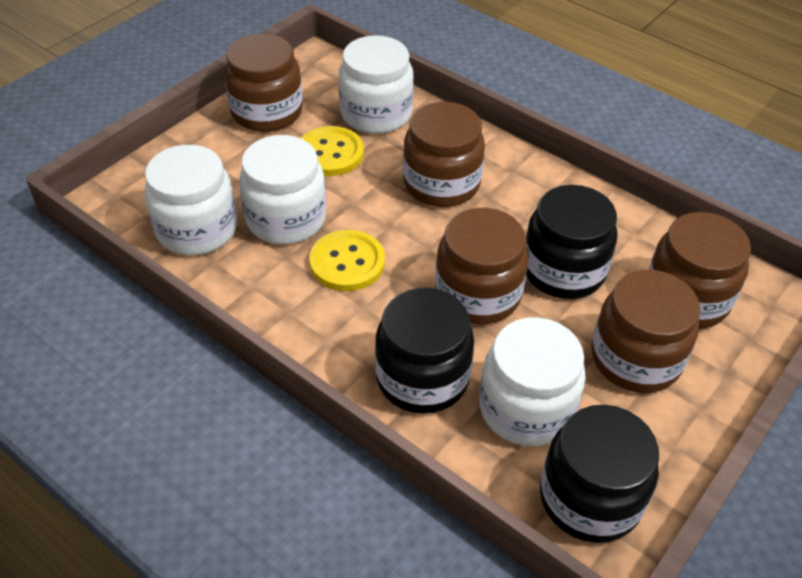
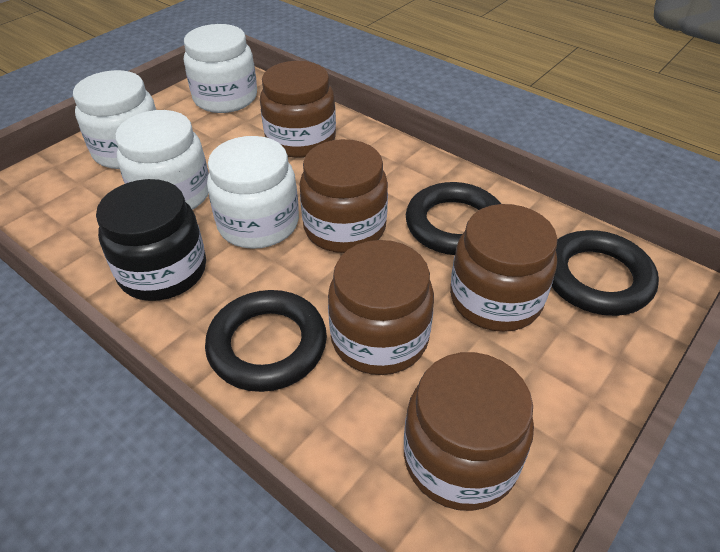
black jar: [375,288,474,414] [526,185,618,299] [540,405,659,543] = 3 -> [96,179,206,301] = 1
black ring: none = 0 -> [205,290,327,392] [406,182,501,255] [551,230,659,316] = 3
yellow button: [301,126,364,176] [309,230,385,291] = 2 -> none = 0

